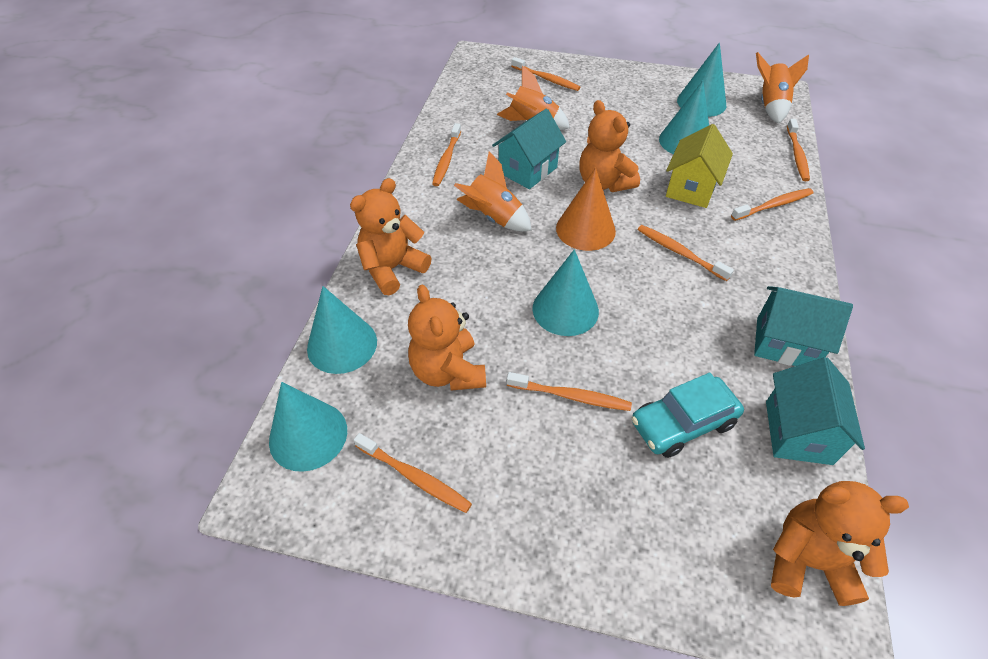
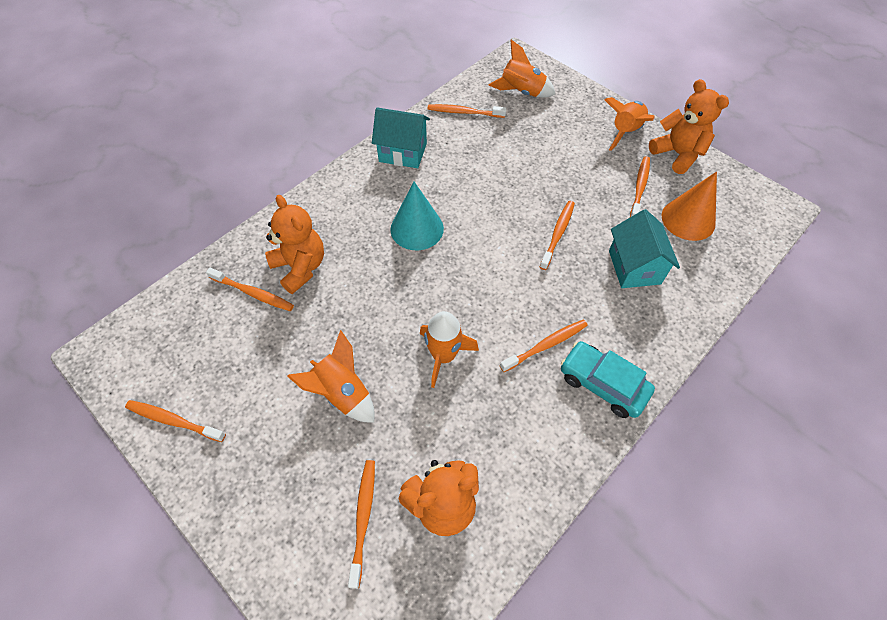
orange rocket: [454,151,531,231] [497,66,570,130] [756,52,809,123] = 3 -> [287,330,375,423] [420,311,479,388] [488,40,555,97] [605,97,654,151] = 4
orange teddy bear: [350,178,431,295] [408,285,486,391] [579,100,640,192] [771,481,909,606] = 4 -> [265,195,324,294] [398,460,479,536] [649,79,729,174] = 3
turquoise cone: [269,382,347,472] [307,286,377,374] [532,249,599,336] [659,81,709,154] [677,42,726,117] = 5 -> [390,182,444,250] = 1
turquoise house: [492,109,566,189] [754,286,853,366] [766,357,865,465] = 3 -> [372,108,430,168] [609,209,680,288] = 2
yellow house: [666,124,733,208] = 1 -> none = 0

